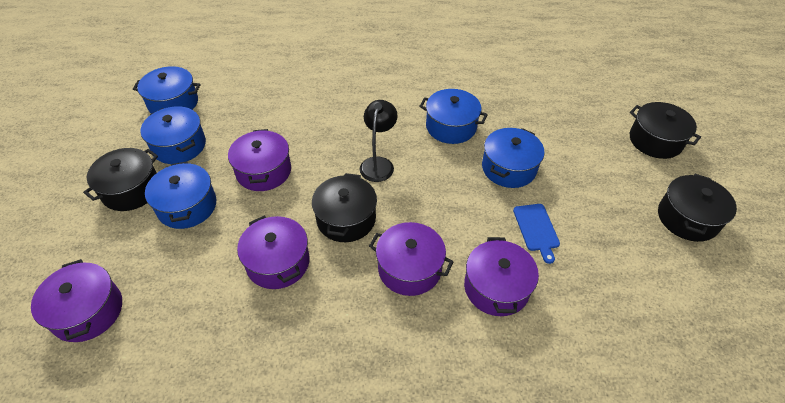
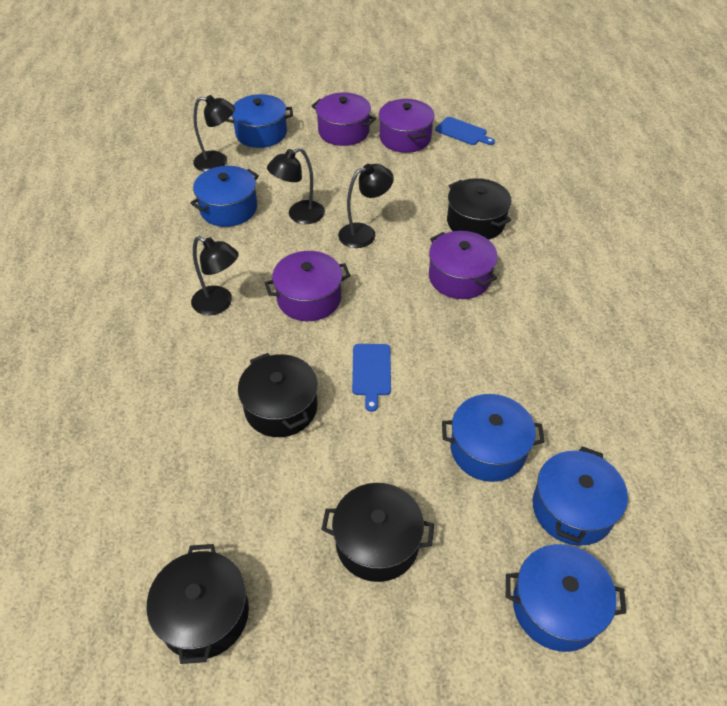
black lamp: [360,100,398,182] = 1 -> [191,236,239,315] [193,95,235,172] [267,148,325,224] [338,164,394,248] = 4
blue cutting board: [513,204,560,264] = 1 -> [352,344,391,412] [435,117,495,145] = 2
purple pot: [31,259,122,342] [228,129,291,191] [237,216,310,289] [369,222,453,296] [464,237,539,316] = 5 -> [265,251,351,321] [312,93,376,146] [379,99,435,153] [429,231,498,299] = 4

